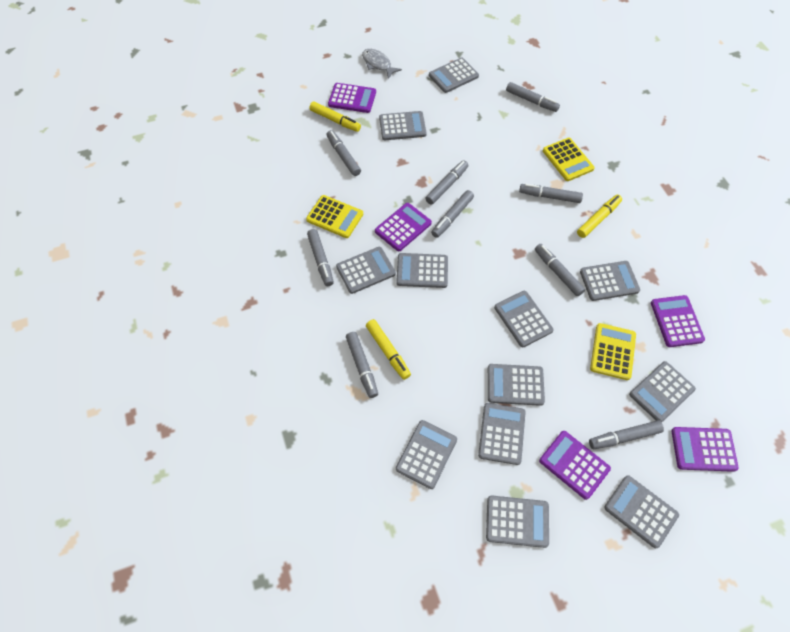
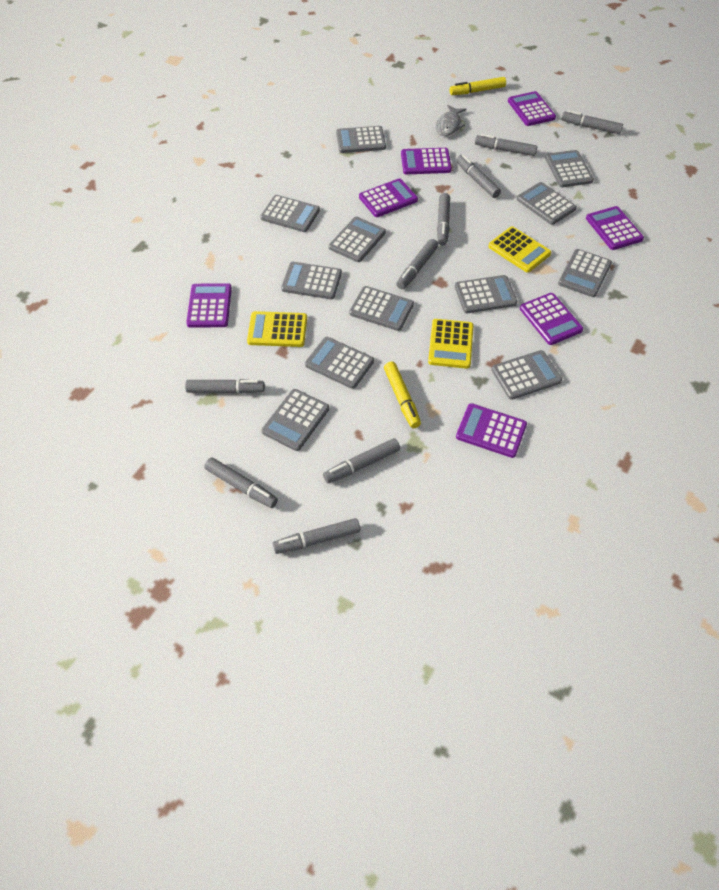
purple calculator: [328,83,376,113] [375,203,432,251] [539,431,611,500] [651,295,705,347] [671,427,739,472] = 5 -> [186,283,232,328] [359,178,418,217] [401,148,452,174] [456,403,527,458] [508,91,556,126] [520,293,583,345] [586,206,644,250] = 7
yellow marker: [309,101,361,132] [366,319,411,380] [577,195,622,238] = 3 -> [384,362,421,428] [450,77,506,95] = 2

